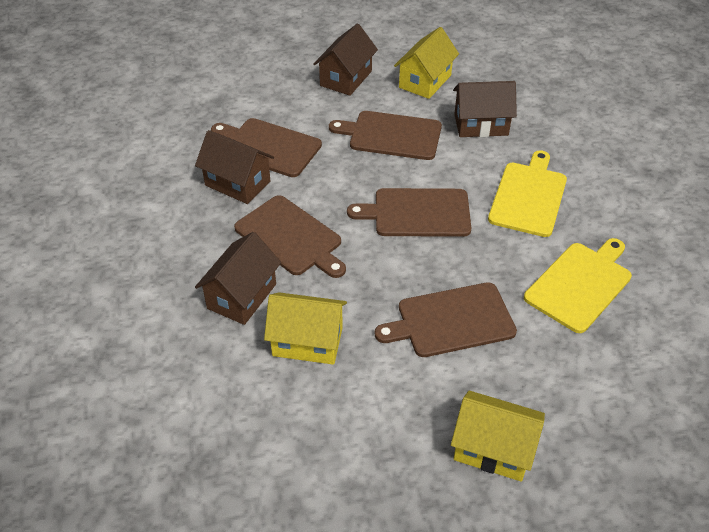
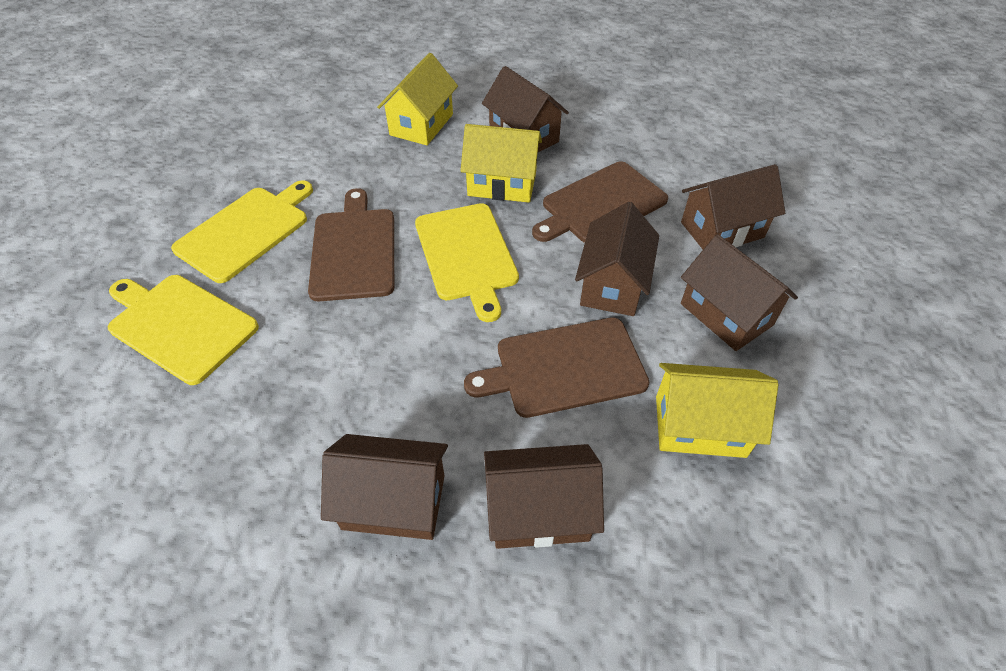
brown cutting board: [211,118,322,177] [234,195,346,278] [329,111,442,160] [347,188,471,237] [375,282,517,357] = 5 -> [308,188,394,301] [464,318,649,418] [532,162,668,243] = 3
brown house: [195,130,274,204] [195,232,281,325] [313,24,378,96] [453,81,517,137] = 4 -> [321,434,448,540] [482,66,569,152] [484,444,604,549] [575,202,659,316] [681,164,785,249] [681,234,798,351] = 6
yellow cutting board: [488,150,567,237] [524,238,632,333] = 2 -> [108,275,259,385] [171,180,313,283] [415,203,519,322] = 3

